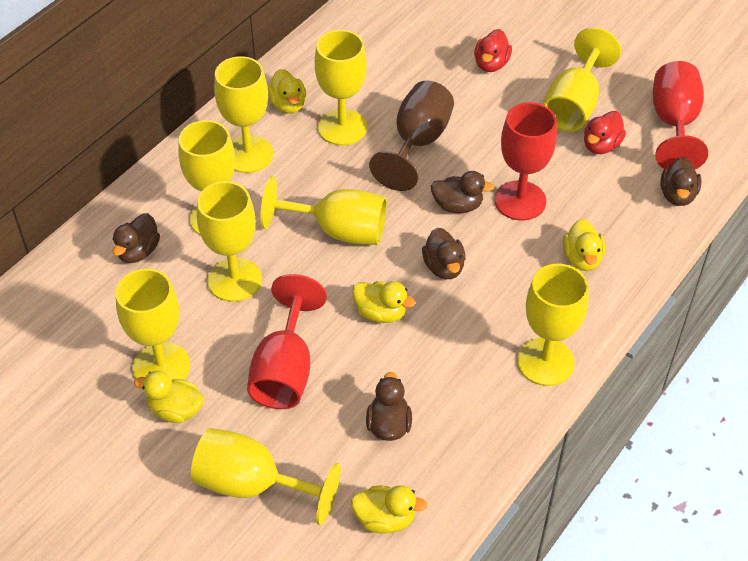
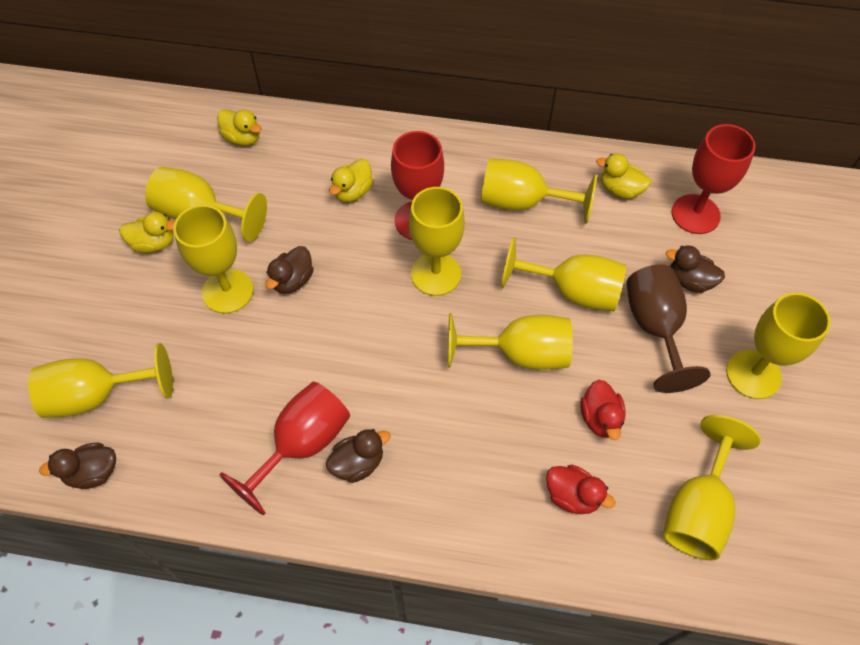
brown duck: [112,213,160,263] [366,372,412,441] [422,228,465,279] [431,171,494,213] [660,157,701,206] = 5 -> [39,443,116,489] [265,246,314,294] [326,429,391,483] [666,245,725,293] = 4
yellow duck: [134,371,204,423] [268,69,306,114] [351,485,427,533] [352,281,415,323] [563,219,605,271] = 5 -> [119,212,175,253] [217,109,262,146] [329,159,373,202] [596,153,651,199] = 4

